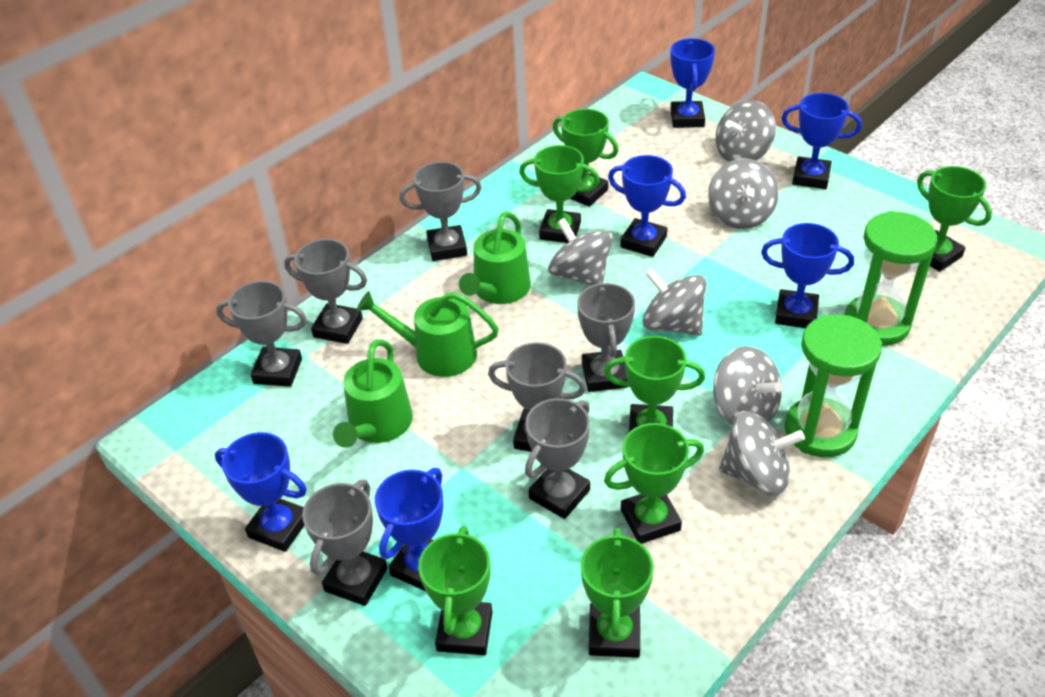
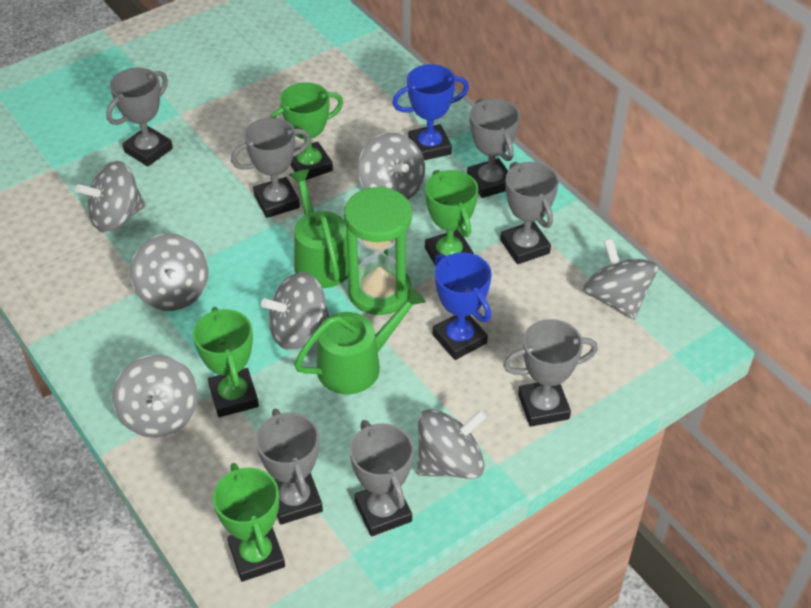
blue trophy: [215,432,307,552] [375,468,444,591] [608,155,686,257] [670,38,715,128] [761,223,854,328] [781,93,862,189] = 6 -> [392,64,469,160] [433,252,492,360] = 2
green hourglass: [785,314,882,457] [845,211,937,346] = 2 -> [344,186,412,315] = 1
green trophy: [418,526,492,655] [519,145,600,243] [553,109,619,207] [581,528,654,658] [604,336,705,432] [604,423,704,544] [917,166,992,272] = 7 -> [193,307,259,417] [213,463,285,582] [270,82,343,180] [425,170,478,265] = 4
green watering can: [333,339,413,448] [357,291,499,377] [459,211,531,304] = 3 -> [289,169,349,288] [294,286,426,394] = 2
grey spinning top: [548,218,613,286] [643,269,707,336] [708,158,779,229] [713,346,782,425] [716,100,776,162] [719,411,805,495] = 6 -> [75,161,146,233] [112,355,199,438] [130,234,209,311] [261,272,329,350] [358,133,425,200] [417,409,487,479] [583,238,658,320] = 7

